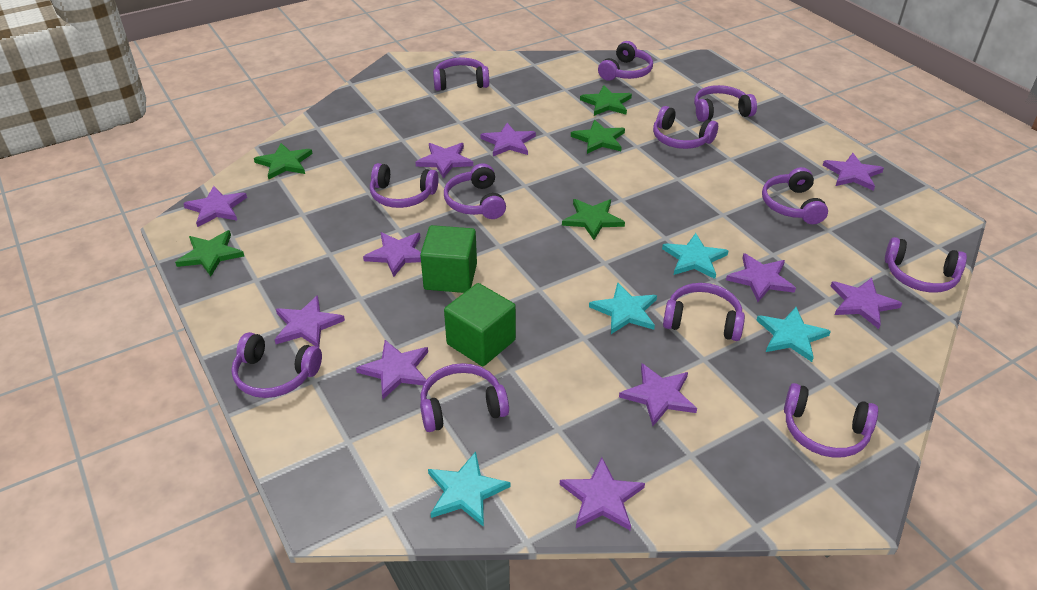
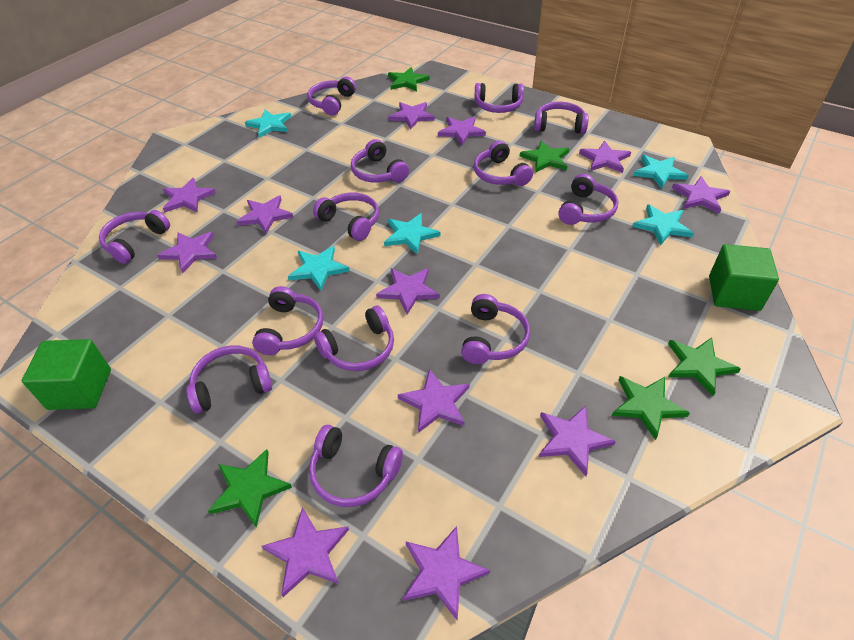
purple headphones: [231,332,322,398] [370,163,439,208] [420,363,509,432] [433,58,489,91] [444,163,506,219] [598,41,653,81] [653,106,718,149] [663,283,745,341] [694,85,757,122] [762,167,828,224] [784,383,878,458] [885,237,967,293] = 12 -> [99,210,170,264] [186,345,272,413] [252,286,323,355] [308,77,356,115] [309,425,403,507] [313,193,379,241] [314,306,394,371] [351,139,409,183] [461,294,530,364] [474,83,524,113] [474,141,533,186] [534,102,589,134] [558,174,619,225] = 13
purple star: [183,186,247,227] [275,295,345,348] [356,340,428,399] [363,232,421,277] [415,143,473,178] [481,123,536,156] [560,457,645,530] [619,364,697,426] [726,253,796,302] [823,153,884,191] [830,278,902,329] = 11 -> [157,232,217,274] [163,178,216,213] [236,195,294,234] [262,507,349,597] [376,268,440,315] [388,102,435,129] [398,368,470,433] [403,526,490,621] [438,117,486,145] [539,406,616,476] [579,141,631,173] [672,176,730,214] = 12
turquoise star: [428,452,510,527] [589,282,657,334] [662,233,728,279] [756,307,831,362] = 4 -> [245,110,291,138] [288,246,349,291] [384,213,441,255] [632,204,694,246] [633,155,689,189] = 5

